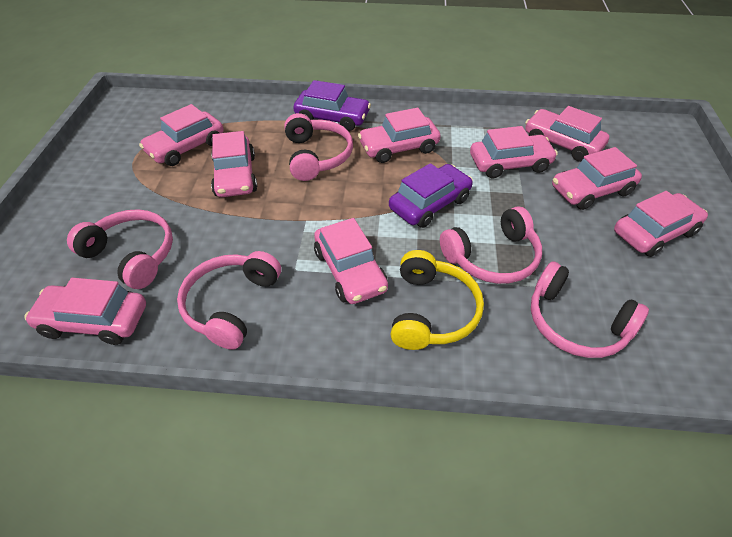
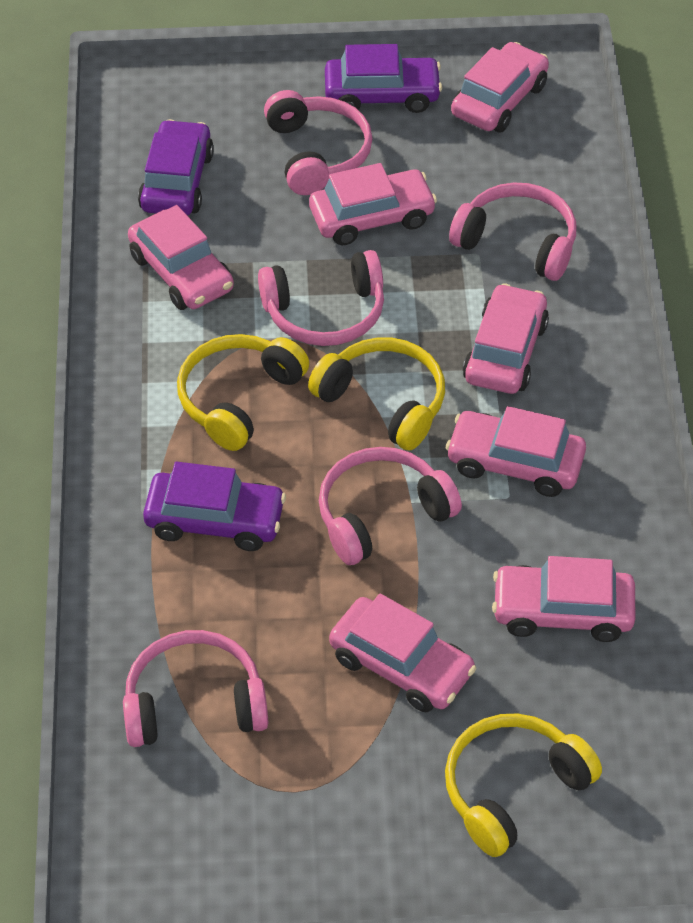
pink car: [24,278,146,345] [139,104,224,166] [211,131,257,197] [314,218,388,304] [358,108,441,163] [470,126,558,179] [525,106,609,162] [552,147,642,210] [614,191,708,257] = 9 -> [128,205,234,310] [309,163,437,245] [329,594,476,712] [446,406,586,497] [451,42,549,133] [463,283,549,394] [492,556,636,642] = 7
purple car: [293,80,371,131] [389,163,473,228] = 2 -> [138,119,214,216] [143,462,286,551] [325,44,442,113] = 3
yellow headphones: [391,250,484,350] = 1 -> [177,334,309,451] [308,337,445,451] [445,713,602,857] = 3

